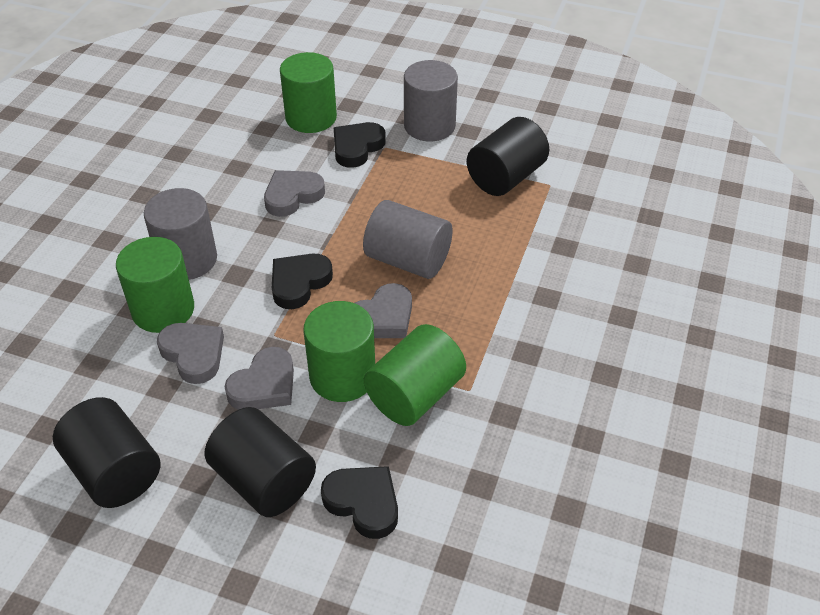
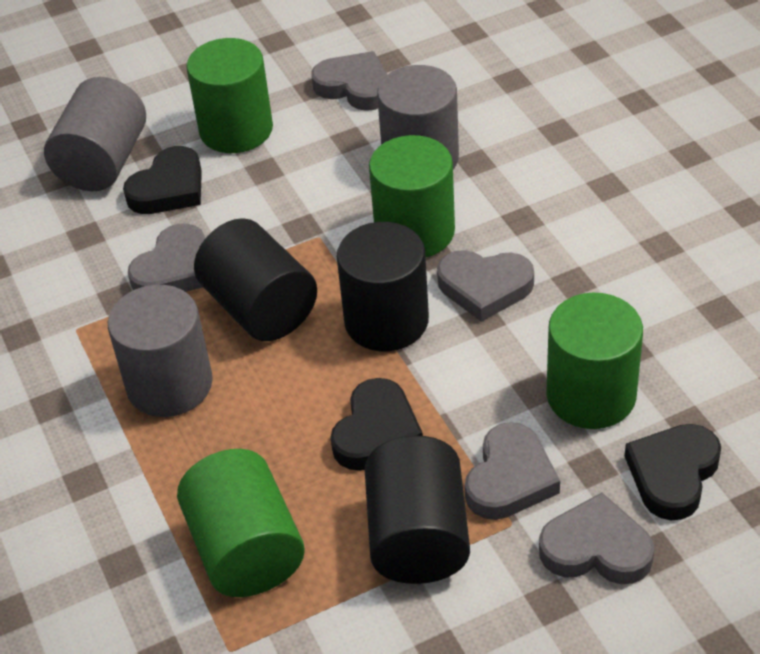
grey heart: [157,323,224,384] [224,347,294,410] [264,170,325,217] [355,283,412,338] = 4 -> [128,223,205,292] [311,51,387,111] [437,250,534,322] [465,422,560,520] [539,493,654,584] = 5

